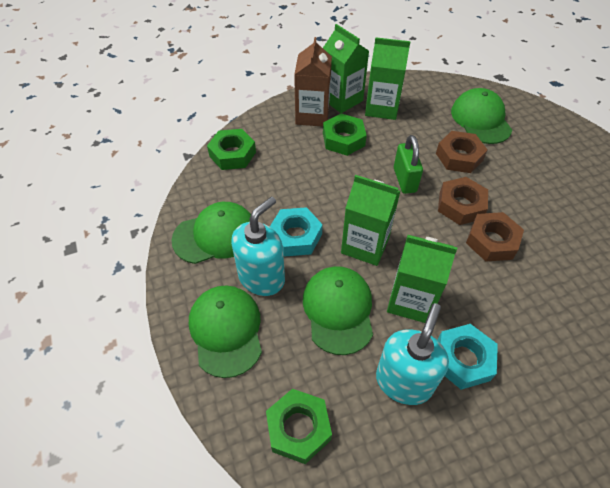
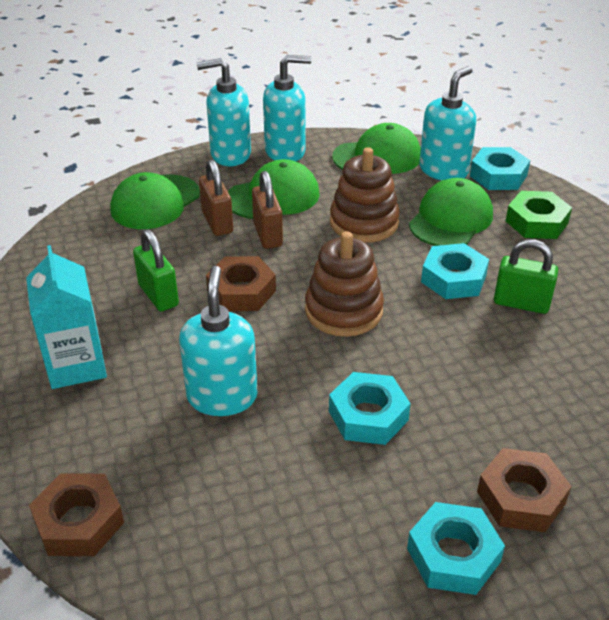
brown carton: [294,37,332,127] = 1 -> none = 0
brown padlock: none = 0 -> [199,160,233,236] [252,171,283,249] = 2
brown stacking toy: none = 0 -> [305,231,384,337] [330,147,400,243] = 2
green carton: [323,24,369,113] [341,175,400,266] [365,37,411,120] [387,235,457,323] = 4 -> none = 0
green nut: [207,129,256,170] [266,389,332,464] [323,114,367,156] = 3 -> [506,191,572,239] = 1
green padlock: [394,135,423,194] = 1 -> [133,229,179,311] [494,239,558,314] = 2
turquoise carton: none = 0 -> [26,245,107,389] = 1
turquoise nut: [270,207,323,257] [438,324,498,390] = 2 -> [329,372,411,445] [407,502,505,595] [421,243,489,299] [470,147,530,190] = 4
turquoise soap dispenser: [231,197,285,296] [376,303,449,405] = 2 -> [179,266,258,416] [197,58,251,166] [263,55,312,161] [419,66,476,180] = 4

